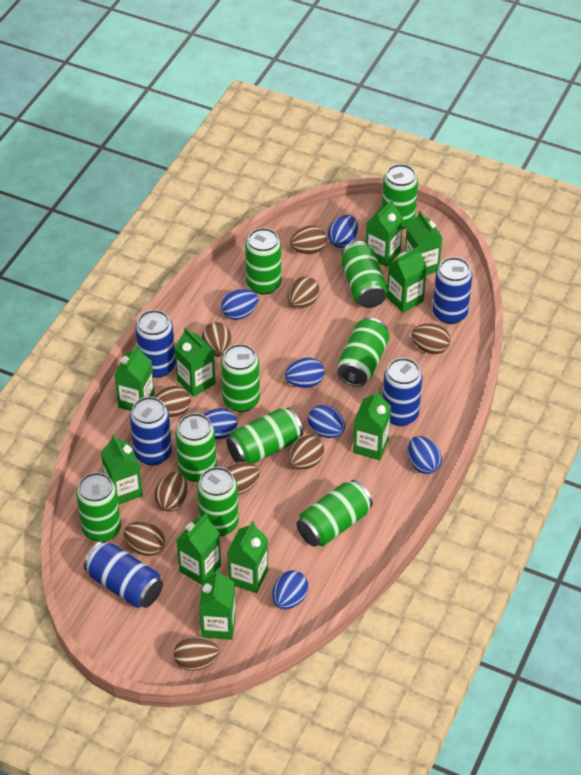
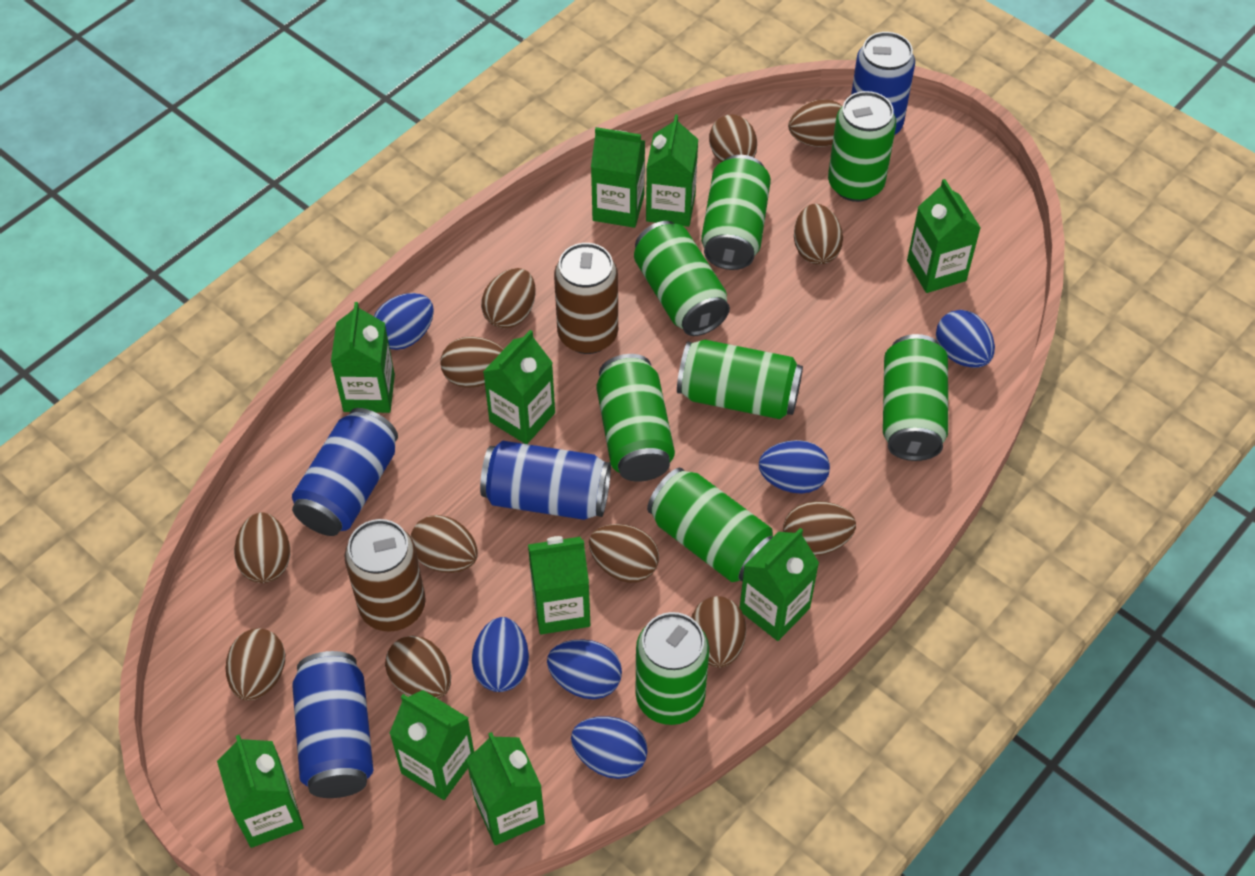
blue can: [84,541,163,608] [130,397,172,466] [135,310,176,378] [383,358,422,426] [433,257,472,324] = 5 -> [292,408,398,536] [292,651,373,798] [480,441,611,520] [851,32,915,134] = 4
blue egg: [203,408,237,439] [221,289,259,320] [272,570,308,609] [285,357,325,388] [308,405,345,438] [328,215,358,248] [408,436,442,474] = 7 -> [374,293,434,350] [472,617,529,692] [547,639,622,699] [571,716,648,779] [759,440,830,494] [936,310,995,368] = 6
brown can: none = 0 -> [344,519,426,632] [554,243,618,354] = 2
brown egg: [123,522,165,556] [154,386,191,417] [154,472,187,512] [174,636,219,671] [202,322,232,357] [225,462,260,495] [287,277,320,309] [288,436,324,470] [290,226,327,254] [411,324,451,354] = 10 -> [226,628,285,701] [234,512,290,583] [385,636,451,699] [410,515,478,573] [440,336,504,388] [481,268,536,329] [589,524,659,583] [691,596,746,668] [709,114,757,162] [783,501,856,556] [788,99,842,147] [794,204,843,265] = 12
green can: [76,472,121,542] [175,413,217,482] [197,467,239,536] [221,344,260,412] [226,407,303,464] [245,228,281,294] [297,480,373,547] [337,318,389,387] [341,241,388,308] [382,164,418,229] = 10 -> [597,354,675,482] [634,221,730,336] [636,612,709,725] [647,468,773,582] [677,340,803,419] [701,155,771,270] [828,91,896,202] [883,334,948,461] = 8

